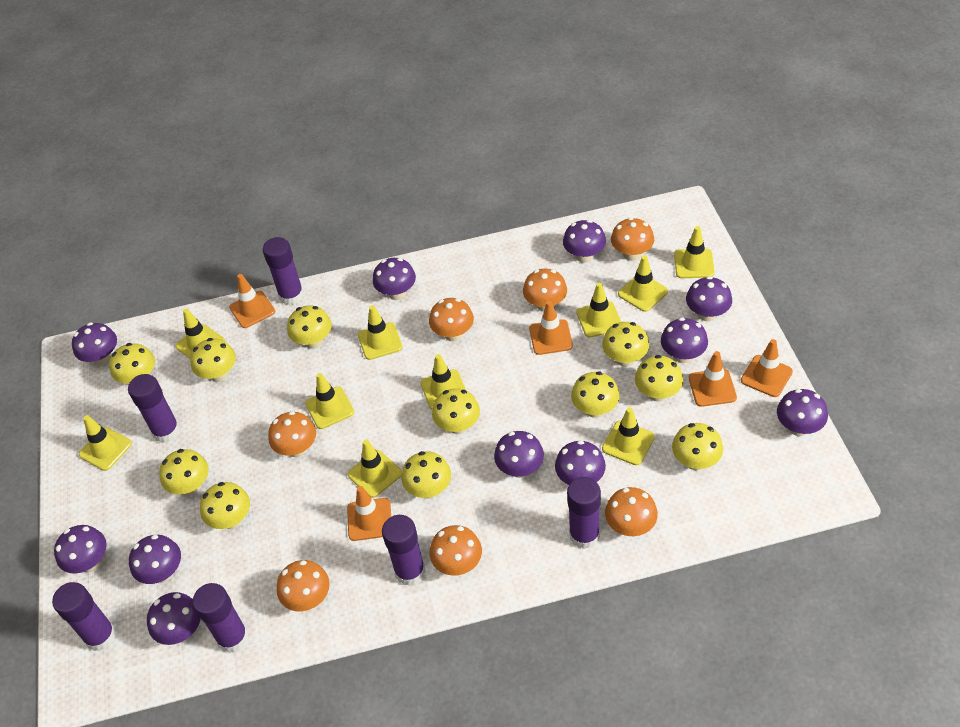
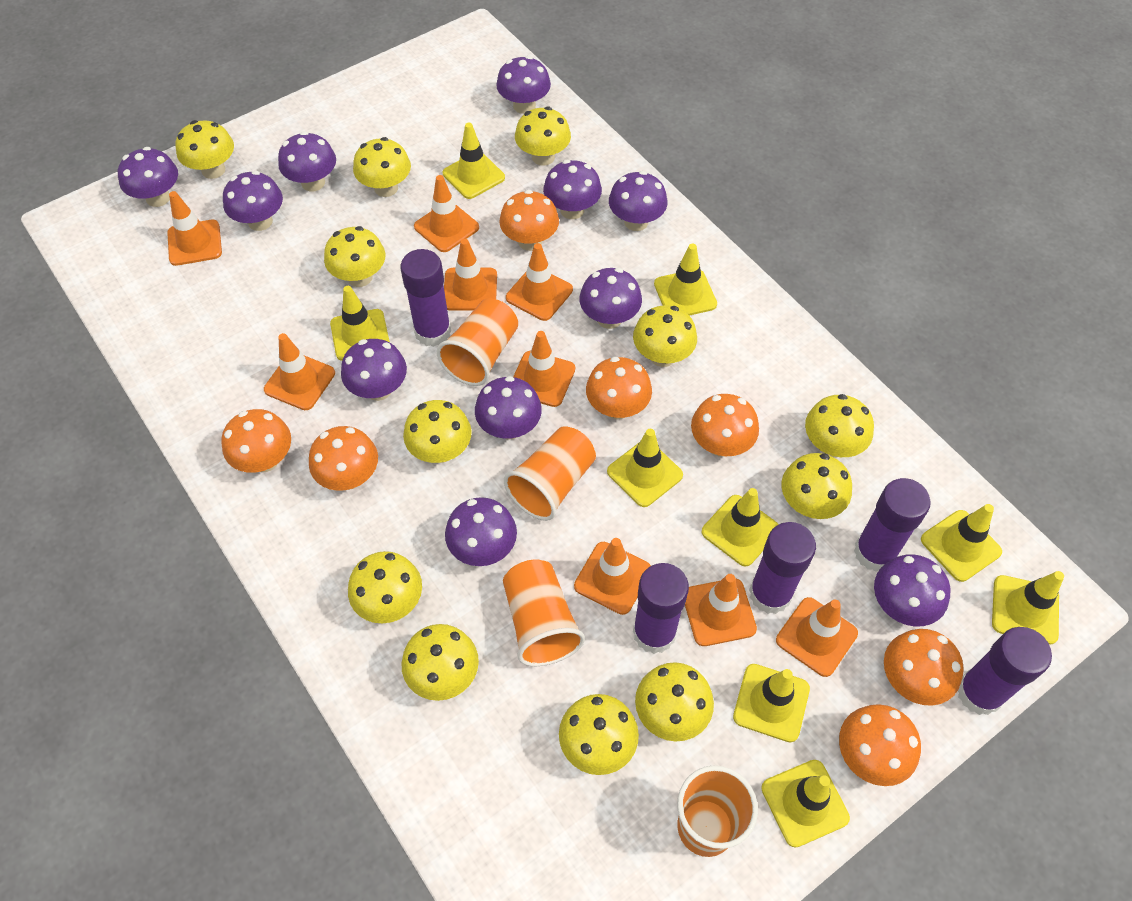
orange cup: none = 0 -> [437,298,518,386] [503,559,585,666] [504,426,596,521] [677,766,758,857] = 4
orange traffic cone: [229,274,275,328] [347,486,391,541] [529,301,573,355] [689,351,737,407] [741,339,793,397] = 5 -> [167,191,222,266] [264,333,335,410] [414,175,479,252] [444,239,497,310] [506,243,573,321] [513,331,575,407] [574,538,651,615] [685,574,757,646] [776,597,858,677] = 9
purple glue stick: [52,582,117,651] [128,374,180,443] [192,583,249,653] [263,237,304,305] [382,515,426,586] [567,477,601,549] = 6 -> [401,249,451,347] [633,563,689,654] [749,522,816,614] [854,478,931,572] [958,627,1052,715] = 5
yellow mushroom: [109,343,155,384] [159,449,209,495] [190,338,236,382] [200,482,250,529] [287,305,332,349] [401,451,451,499] [432,388,480,434] [571,371,620,418] [602,322,649,367] [635,355,683,402] [672,423,723,470] = 11 -> [175,120,234,179] [324,226,386,287] [348,551,422,624] [353,137,411,197] [401,624,479,701] [403,400,472,463] [515,107,571,166] [559,694,639,775] [633,305,697,367] [635,662,714,741] [781,453,852,519] [805,394,874,458] = 12
yellow traffic cone: [79,415,132,471] [176,309,225,359] [305,373,354,429] [348,440,402,498] [358,305,403,360] [420,354,466,410] [576,283,621,338] [602,407,655,465] [618,255,668,312] [674,226,715,278] = 10 -> [330,286,390,361] [443,123,505,199] [607,429,683,507] [654,244,717,316] [702,488,779,566] [733,664,810,742] [761,760,850,848] [921,504,1002,582] [992,571,1064,645] = 9

